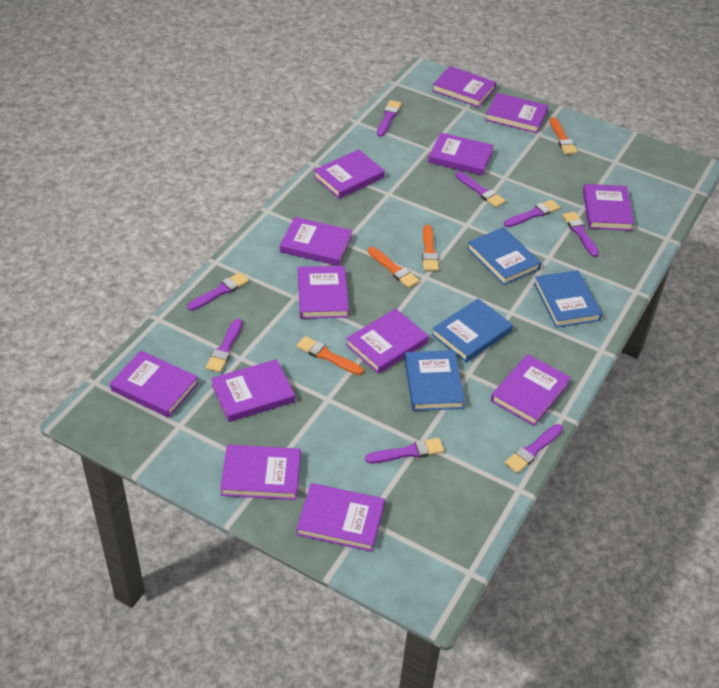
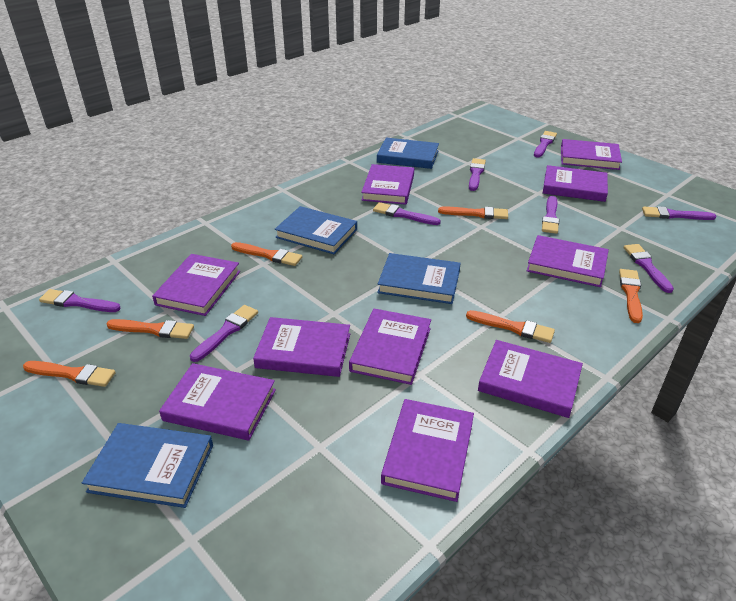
orange brush: [297,336,363,375] [368,247,419,288] [422,225,439,271] [550,117,577,154] = 4 -> [23,361,116,387] [106,319,194,339] [231,242,302,266] [438,206,508,219] [466,310,555,343] [619,269,643,323] = 6
purple book: [110,351,199,418] [211,359,295,422] [220,445,301,500] [280,217,352,266] [296,483,385,552] [298,266,349,319] [313,149,385,199] [346,309,429,374] [428,133,494,176] [432,66,496,107] [485,93,548,133] [491,354,571,426] [583,184,634,231] = 13 -> [152,254,240,316] [159,363,276,440] [253,317,350,377] [349,309,431,385] [361,164,414,205] [381,399,474,502] [478,340,583,418] [527,235,609,287] [543,165,608,202] [561,139,622,170] = 10

